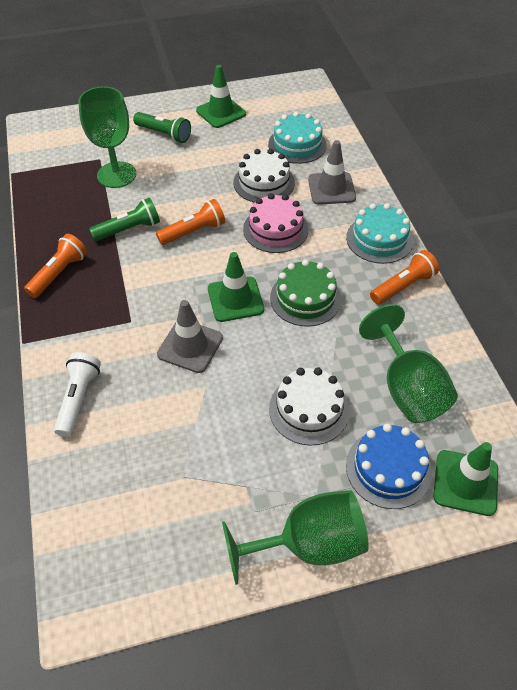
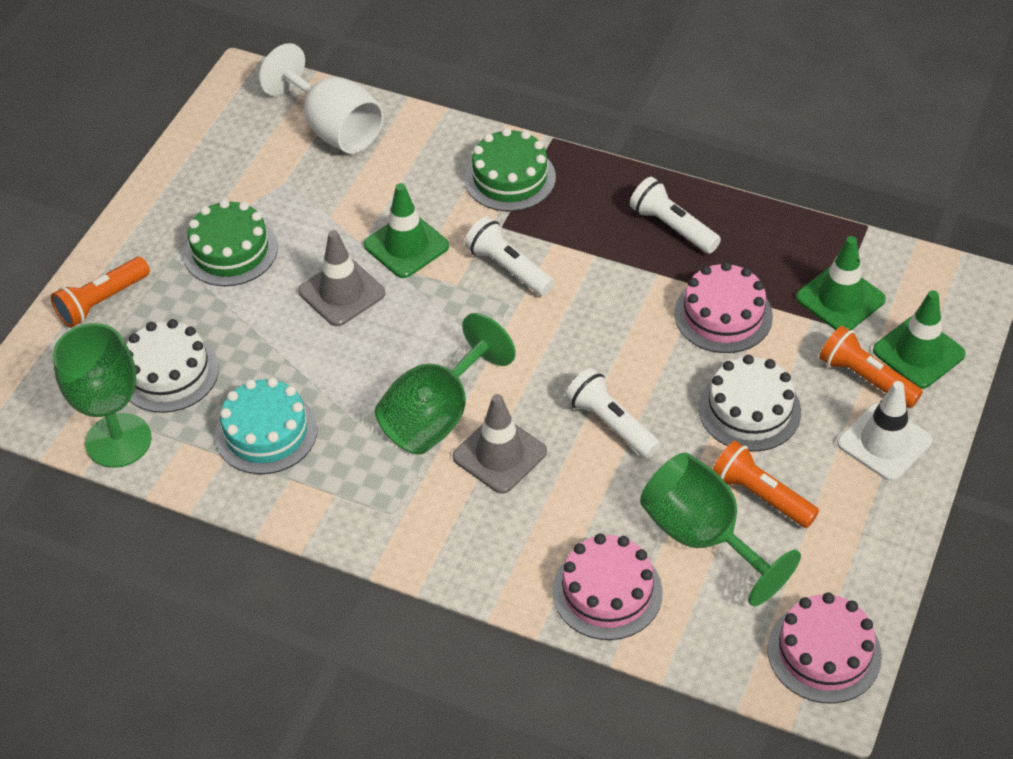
blue cake: [346,424,432,509] = 1 -> none = 0
green cake: [270,259,341,327] = 1 -> [183,199,278,286] [464,128,556,211] = 2
green flashlight: [89,198,160,241] [133,112,191,143] = 2 -> none = 0
pink cake: [243,193,309,253] = 1 -> [552,534,663,640] [674,262,773,353] [767,592,882,704] = 3
turquoise cake: [268,112,327,164] [346,203,413,264] = 2 -> [215,378,318,474] = 1
white flashlight: [54,352,101,437] = 1 -> [464,217,554,296] [565,368,660,459] [630,177,721,254] = 3
white goblet: none = 0 -> [259,43,384,154] = 1
white traffic cone: none = 0 -> [837,381,932,481] = 1

